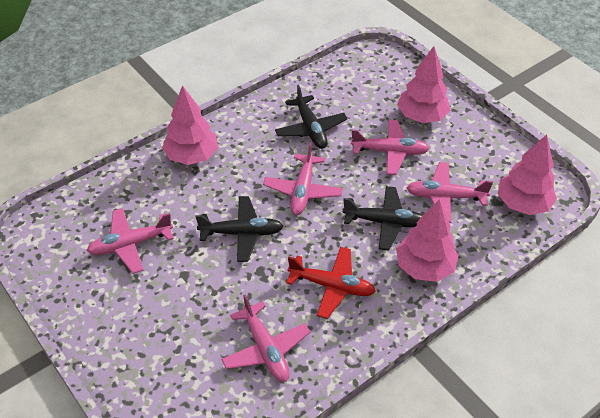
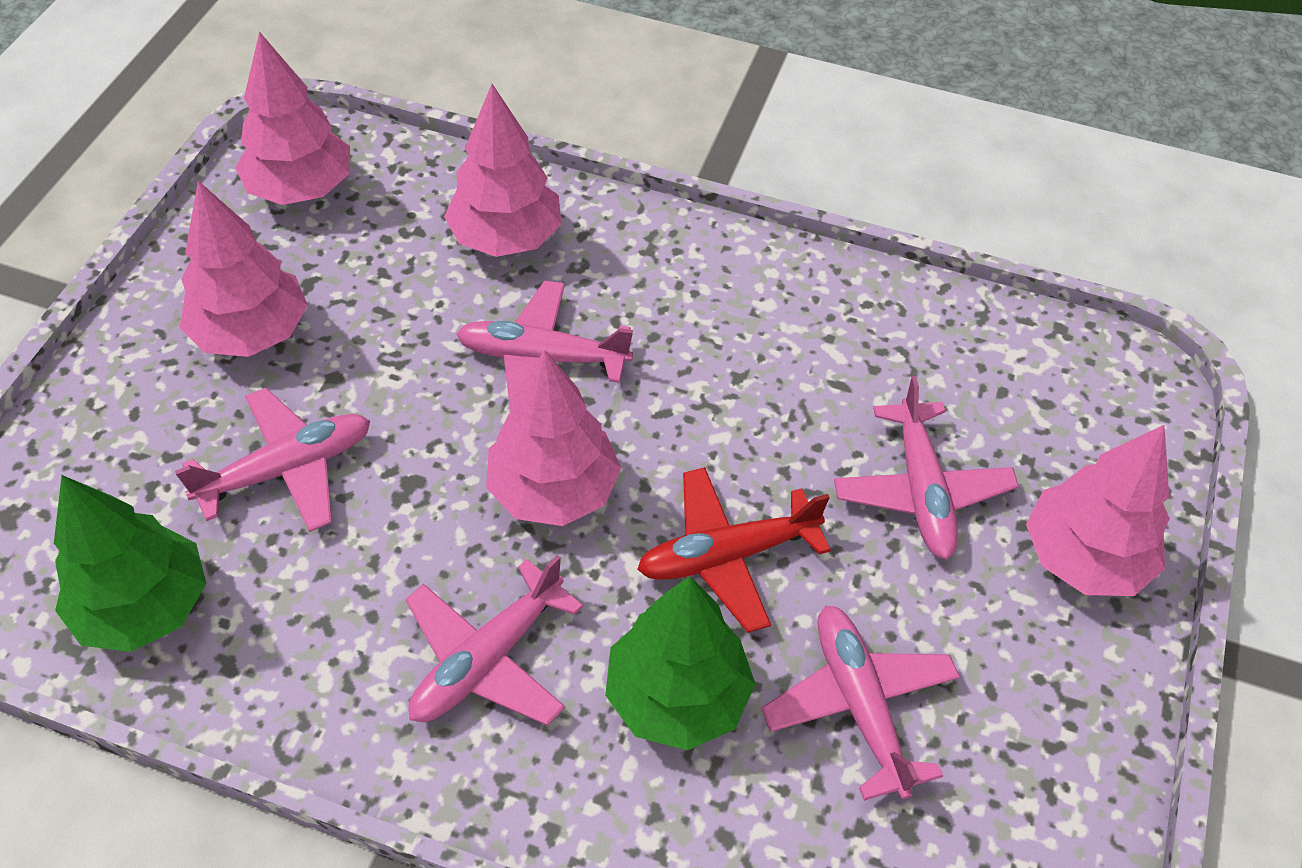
black plane: [195,196,284,262] [275,85,348,149] [342,186,423,251] = 3 -> none = 0
green tree: none = 0 -> [54,475,206,652] [605,576,756,750] = 2
pink tree: [162,85,218,165] [396,199,459,282] [397,46,450,123] [498,134,557,215] = 4 -> [180,181,308,357] [235,32,350,205] [444,84,561,257] [486,350,621,526] [1026,425,1170,596] = 5

